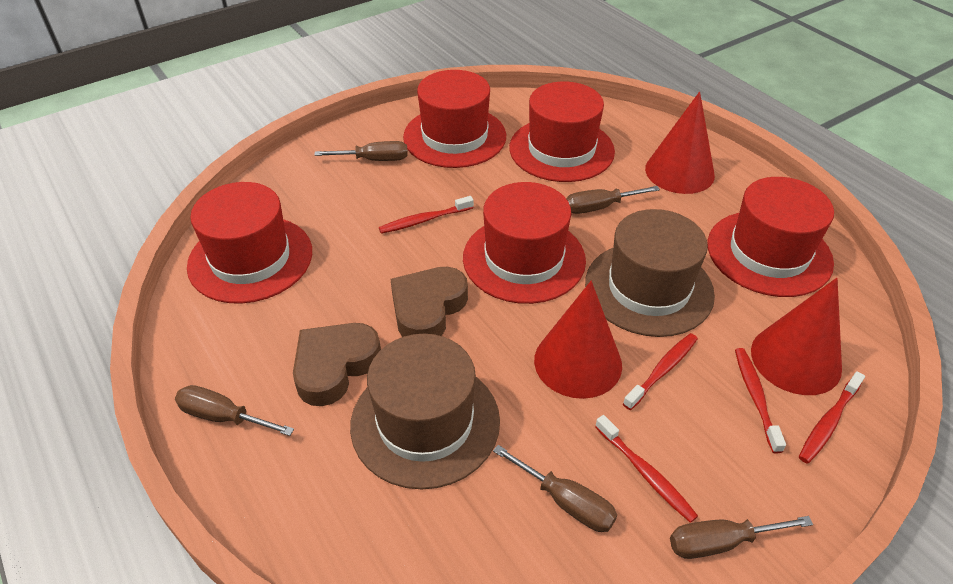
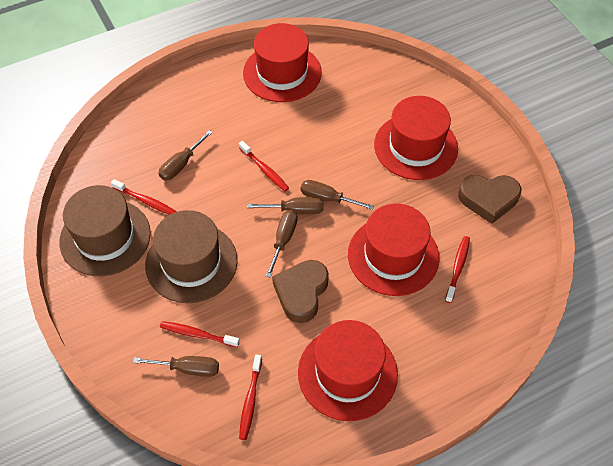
red cone: [534,281,622,399] [645,92,715,194] [751,278,842,395] = 3 -> none = 0
red hat: [187,182,312,304] [403,70,506,168] [463,182,586,304] [509,82,615,182] [707,177,834,297] = 5 -> [243,23,322,102] [298,320,398,421] [348,204,440,296] [374,96,458,180] = 4

